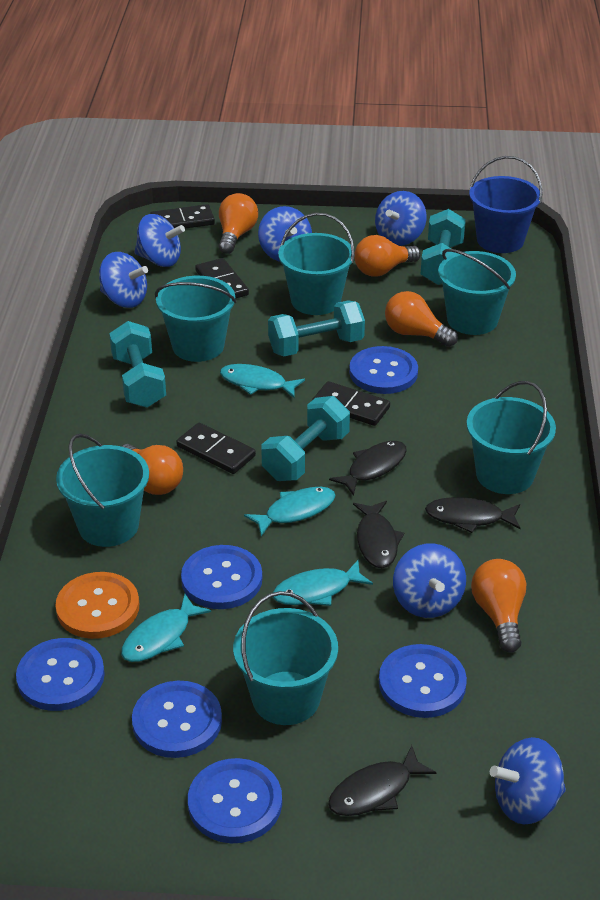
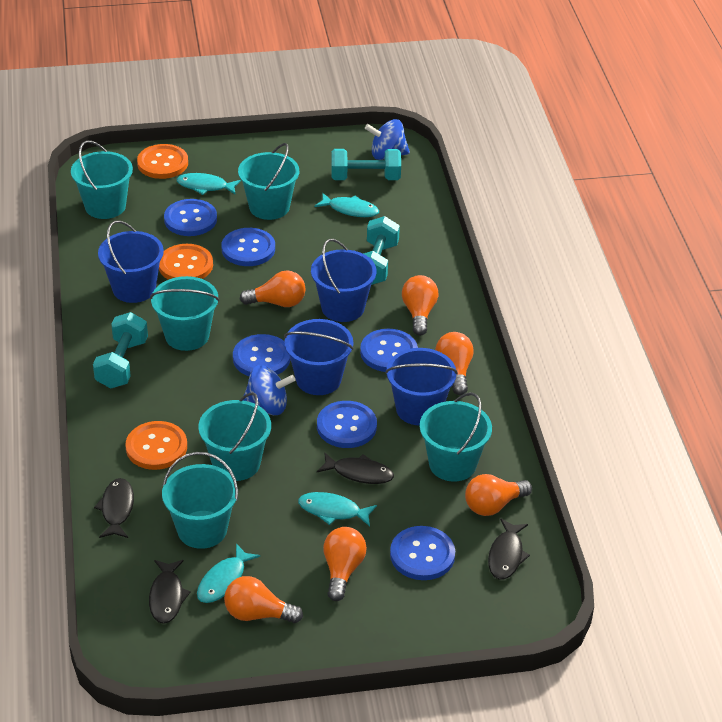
black domino: [150,204,215,229] [176,423,256,474] [195,258,249,299] [312,381,390,426] = 4 -> none = 0
blue bucket: [469,156,543,253] = 1 -> [98,220,164,303] [284,319,354,395] [311,239,376,322] [385,348,458,426] = 4
blue spinning top: [99,252,148,308] [134,214,185,267] [258,206,312,262] [375,191,427,246] [393,543,466,618] [490,737,566,825] = 6 -> [243,365,295,415] [365,119,410,160] = 2
orange button: [55,572,139,639] = 1 -> [125,421,187,470] [137,144,188,179] [159,244,213,280] = 3
orange light bulb: [121,444,183,495] [219,193,258,254] [354,235,421,277] [385,291,458,347] [471,559,526,652] = 5 -> [224,576,303,623] [240,270,306,307] [323,527,367,601] [402,275,439,336] [435,332,474,395] [465,474,532,516] = 6
turquoise dumbbell: [109,321,166,408] [261,396,350,481] [268,300,365,356] [421,209,466,285] = 4 -> [93,312,148,388] [331,149,401,180] [363,216,400,285] = 3

